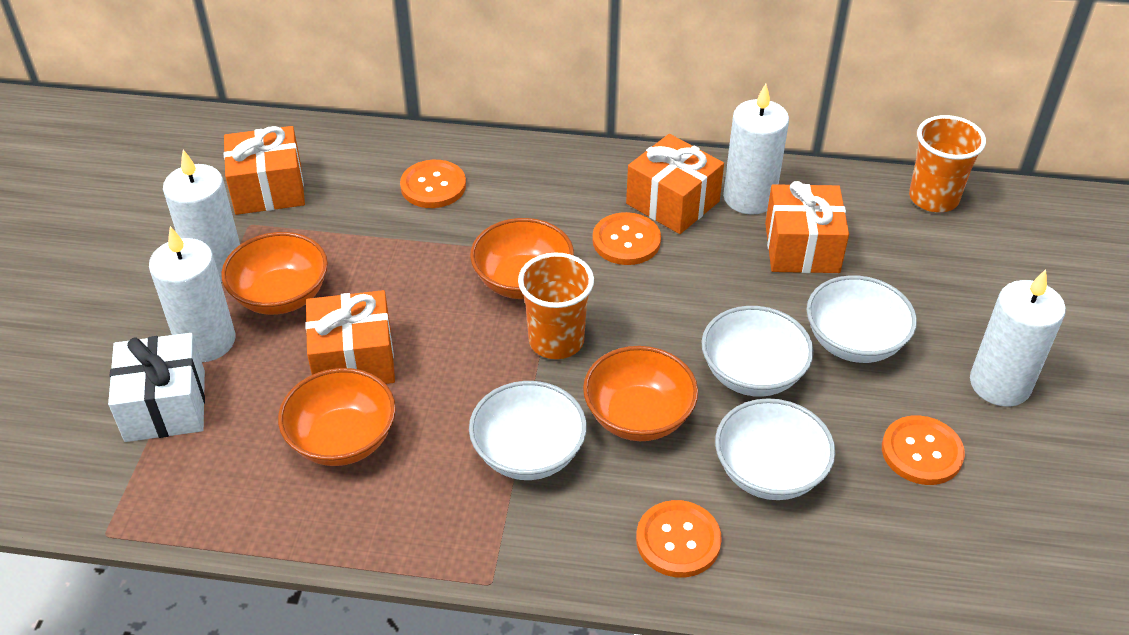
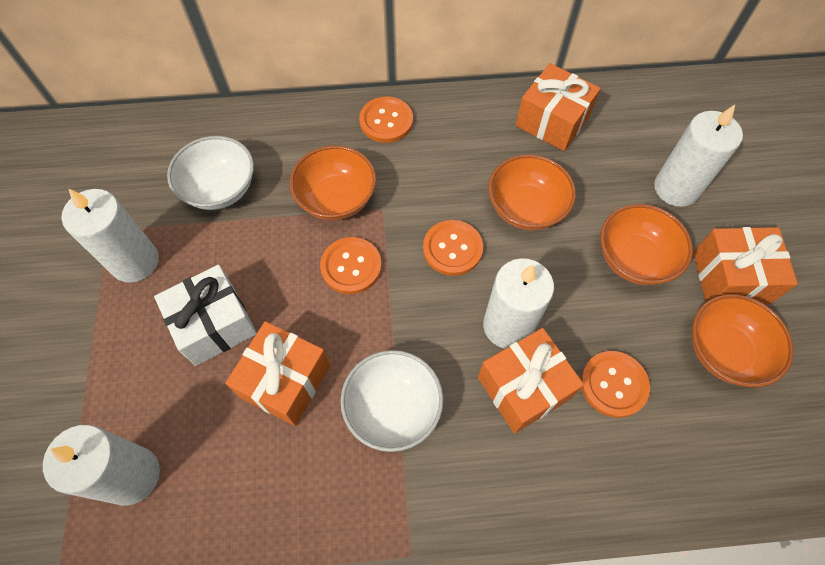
orange cup: [518,253,594,359] [909,115,986,212] = 2 -> none = 0
white bowl: [469,381,587,480] [702,306,814,397] [715,398,835,500] [807,275,917,363] = 4 -> [167,136,254,210] [340,350,443,452] = 2

